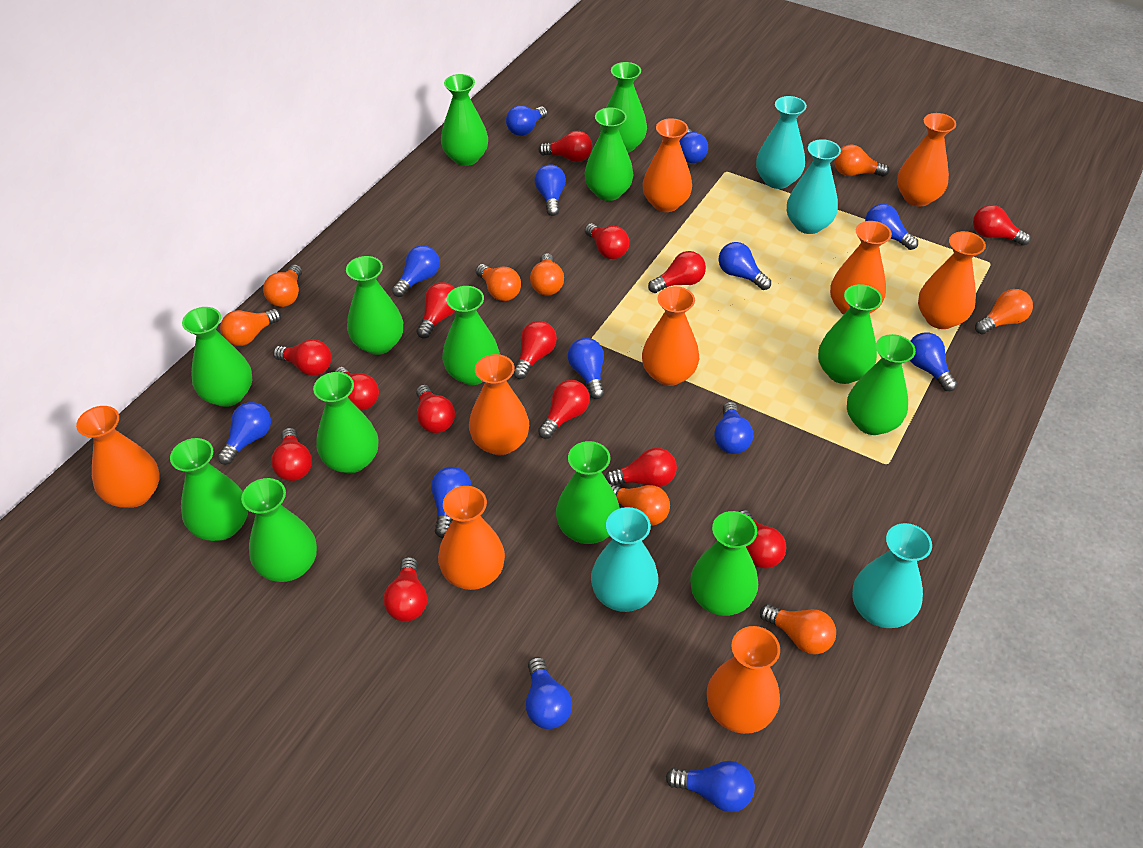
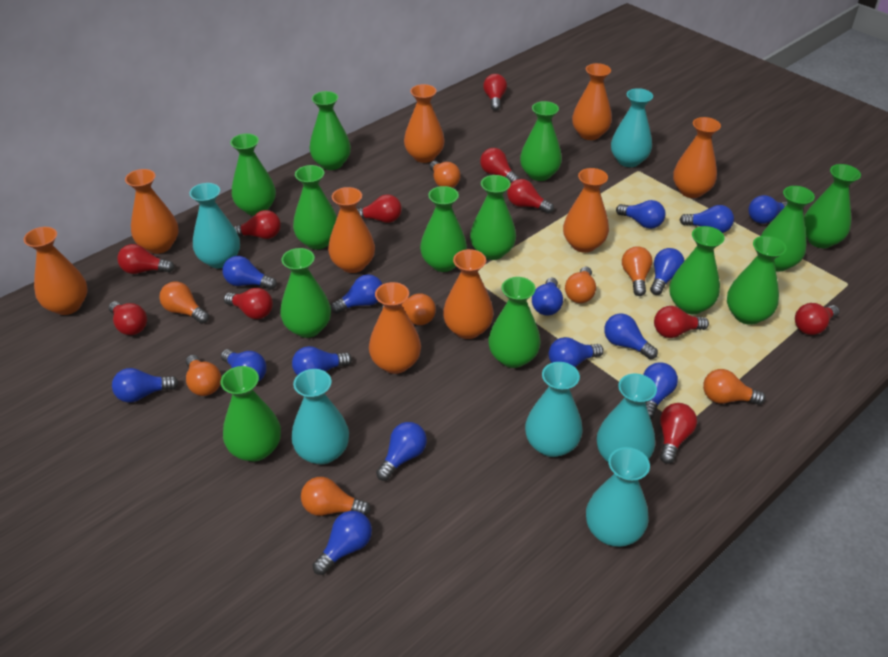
blue light bulb: [217,402,271,465] [392,245,440,297] [431,467,471,538] [506,105,547,136] [526,657,572,729] [535,164,566,216] [568,338,605,399] [666,761,755,812] [679,129,708,163] [714,402,753,454] [719,242,771,290] [865,204,918,250] [910,332,957,391] = 13 -> [112,368,179,402] [221,349,267,382] [223,256,277,290] [292,346,352,375] [313,511,372,575] [331,274,382,314] [376,422,427,481] [532,277,563,315] [549,337,604,368] [604,313,658,359] [616,200,665,229] [643,362,678,419] [650,248,685,295] [679,205,734,233] [748,195,787,224] = 15
red light bulb: [271,428,312,481] [273,339,332,376] [335,367,379,411] [384,557,427,621] [416,282,455,338] [416,384,455,433] [513,321,557,379] [538,131,592,162] [538,380,590,439] [585,223,629,259] [605,448,677,487] [648,251,706,293] [739,510,786,568] [973,205,1031,246] = 14 -> [109,301,147,335] [117,244,175,274] [224,288,273,319] [234,210,281,239] [357,194,402,223] [480,148,520,183] [483,74,507,111] [507,179,554,214] [654,306,709,338] [660,403,697,464] [795,303,840,335] = 11
turquoise vase: [591,507,658,612] [756,96,807,189] [787,139,841,234] [852,523,932,628] = 4 -> [189,183,240,268] [291,369,349,464] [525,362,583,457] [586,447,650,547] [597,374,657,463] [611,88,653,167] = 6

